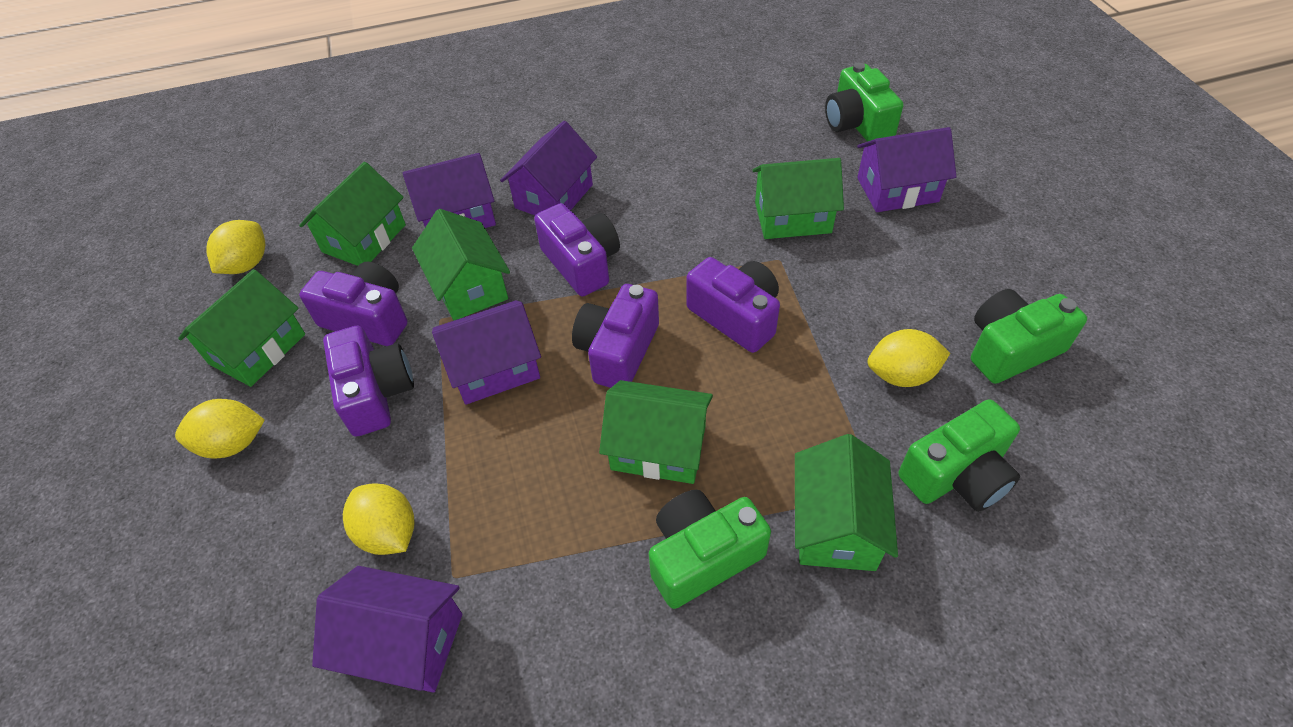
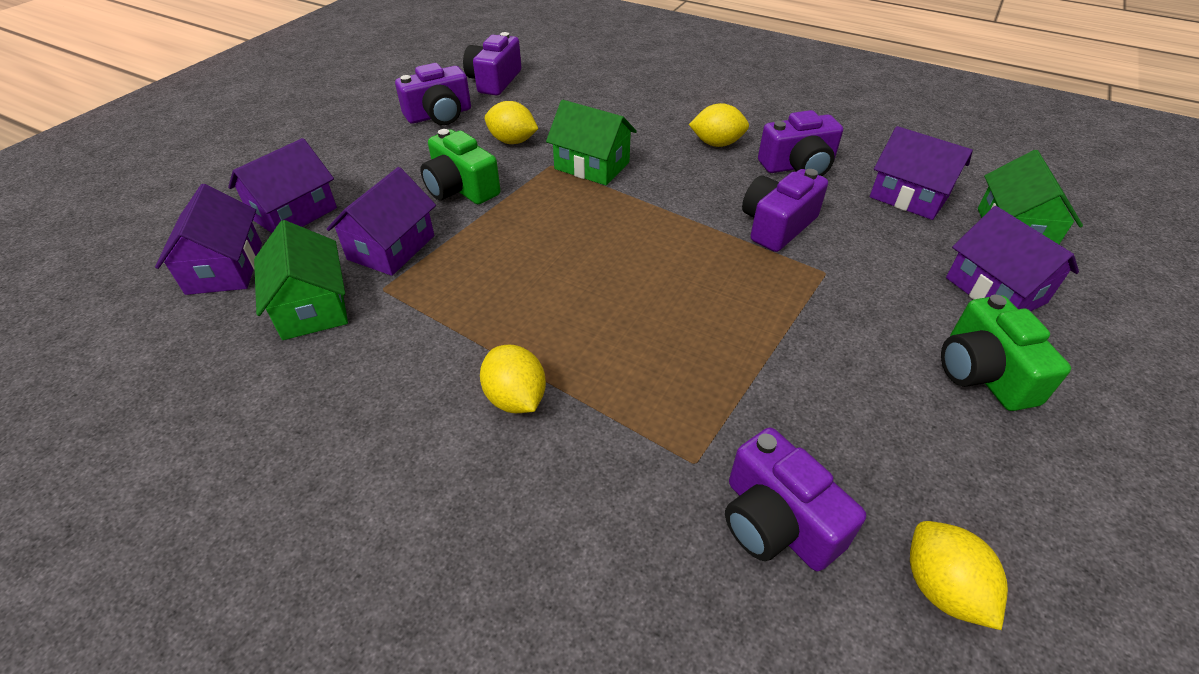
green camera: [649,490,771,609] [825,62,903,142] [898,399,1020,512] [971,289,1087,384] = 4 -> [420,129,500,204] [941,295,1071,411] = 2
green house: [178,269,305,387] [299,162,406,266] [412,209,510,321] [599,380,713,484] [752,158,844,239] [795,434,898,571] = 6 -> [254,220,348,340] [546,100,637,185] [978,150,1083,244] = 3

